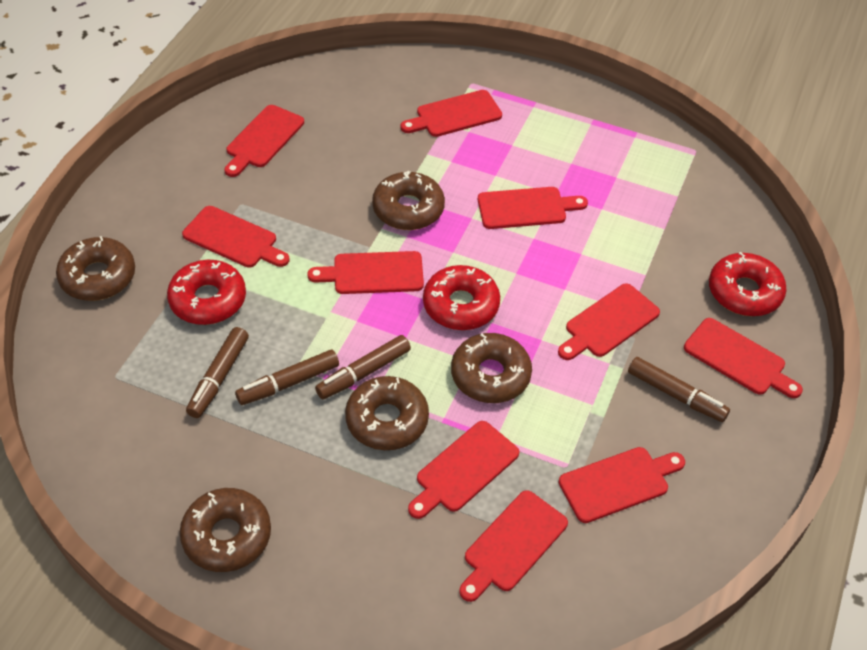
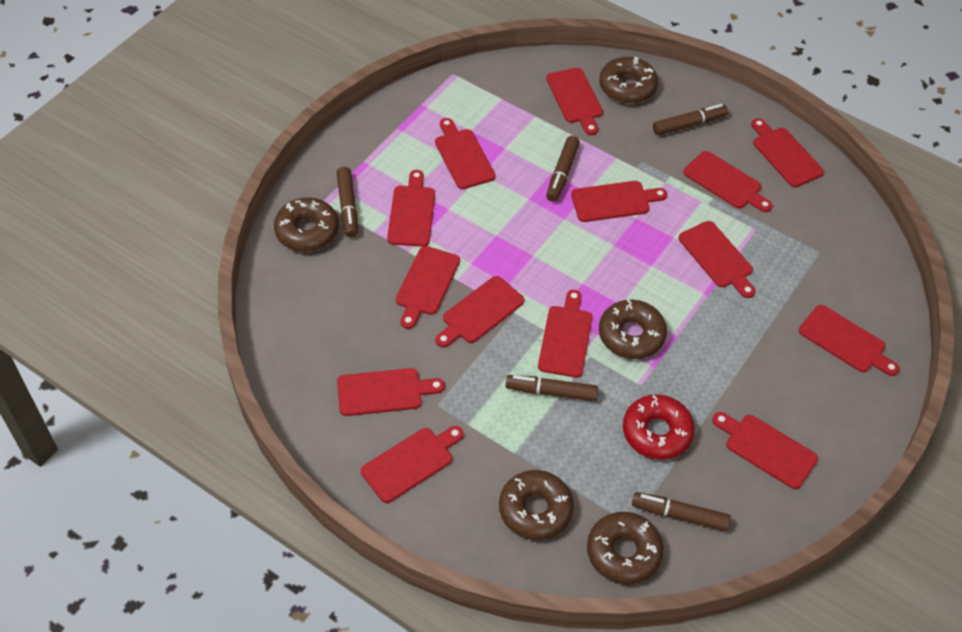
brown marker: [186,327,249,418] [235,349,339,405] [315,335,411,399] [628,357,730,422] = 4 -> [337,167,358,238] [506,375,598,401] [546,136,580,202] [632,492,731,531] [653,104,728,136] = 5
red cutting board: [182,206,290,268] [225,105,304,177] [307,251,424,294] [400,90,502,137] [408,421,519,519] [459,490,568,602] [478,187,588,229] [558,283,660,360] [559,447,685,523] [684,318,803,398] = 10 -> [337,368,445,416] [361,426,464,503] [387,170,435,247] [396,246,460,329] [435,118,496,189] [435,276,524,348] [538,290,592,378] [546,68,603,135] [571,181,667,222] [679,221,756,298] [684,151,772,212] [712,412,818,489] [751,118,824,187] [799,305,900,376] = 14
red donut: [167,260,246,325] [423,265,500,330] [709,252,787,316] = 3 -> [623,394,695,460] = 1

